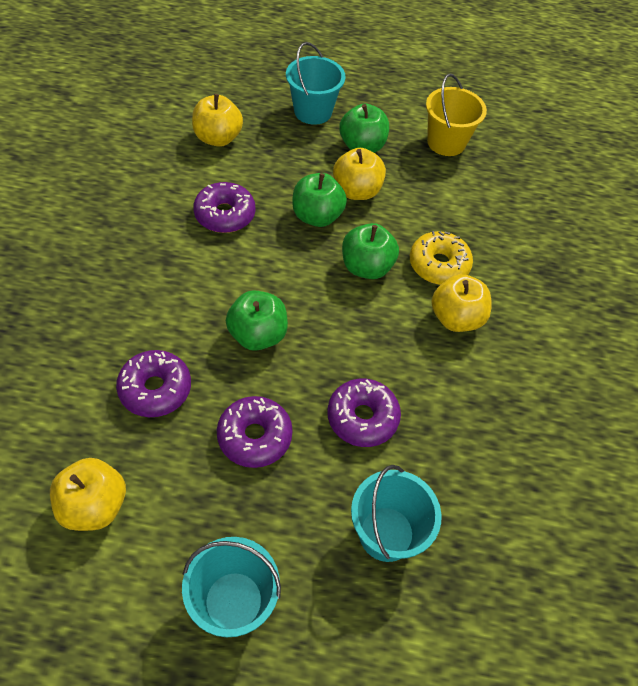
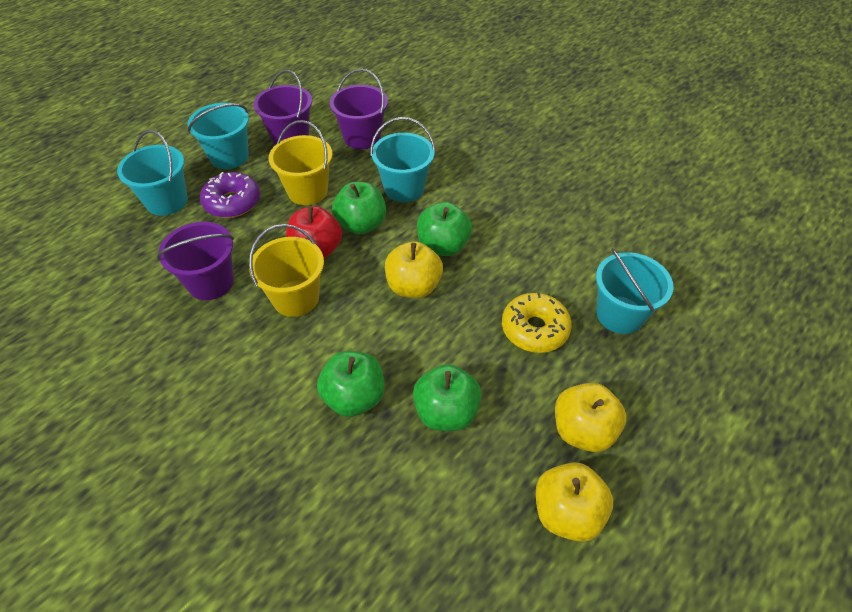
purple bucket: none = 0 -> [157,222,234,300] [253,70,312,145] [330,69,388,149] = 3
purple donut: [116,350,191,417] [193,182,255,233] [217,396,293,468] [327,378,401,447] = 4 -> [200,172,260,218] = 1
red apple: none = 0 -> [286,206,342,259] = 1
turquoise bucket: [182,537,281,637] [286,42,346,125] [351,465,442,562] = 3 -> [117,130,188,216] [187,103,249,169] [370,117,435,202] [596,248,673,334] = 4
yellow apple: [50,458,126,531] [192,94,243,147] [333,148,386,200] [431,274,491,332] = 4 -> [385,241,443,298] [536,462,613,542] [555,383,626,452] = 3
yellow bucket: [426,74,487,156] = 1 -> [249,224,324,317] [268,120,332,205] = 2

